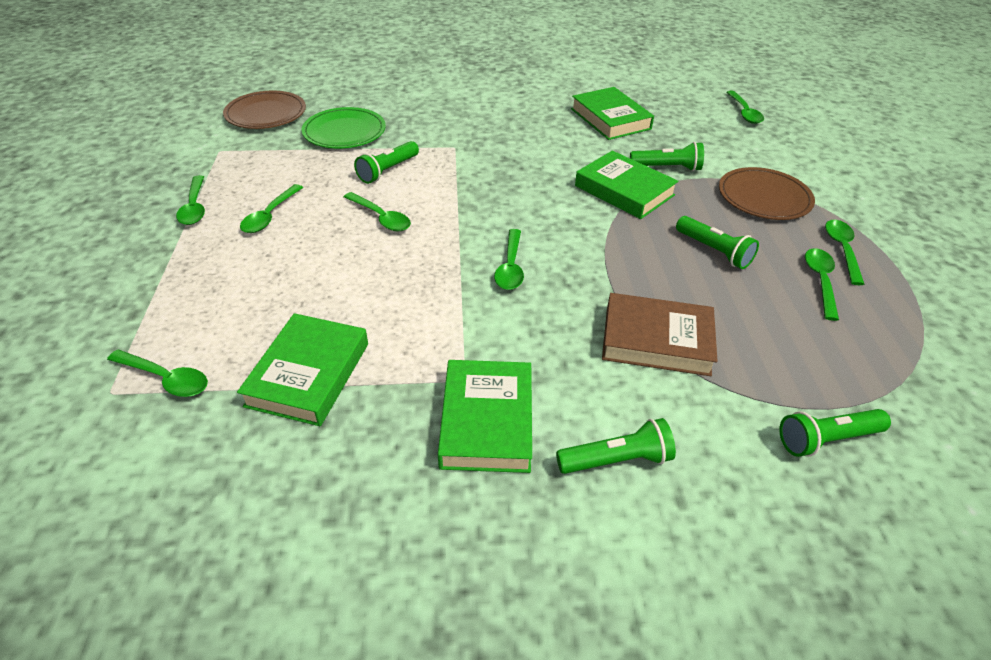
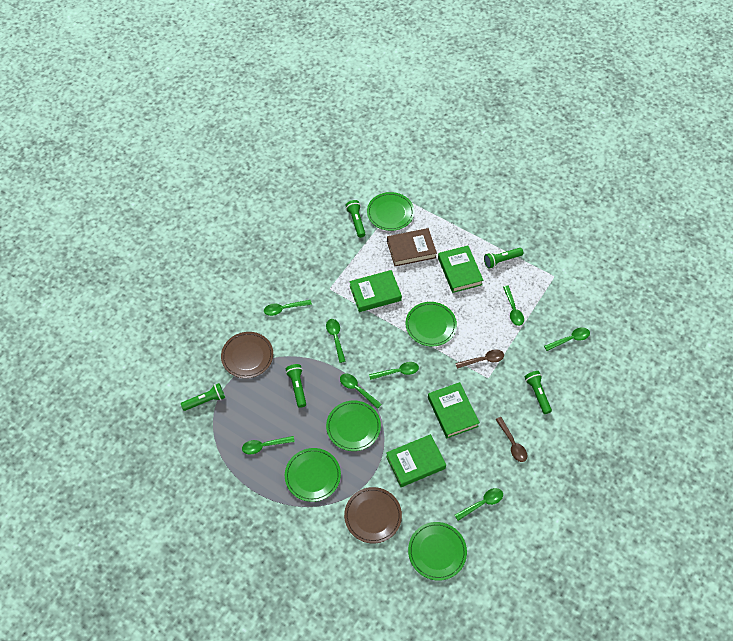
brown spoon: none = 0 -> [455,349,504,369] [495,417,527,462] = 2
green plate: [302,107,386,148] = 1 -> [285,448,341,502] [326,400,381,451] [367,192,414,231] [406,302,457,346] [408,522,467,581] = 5

